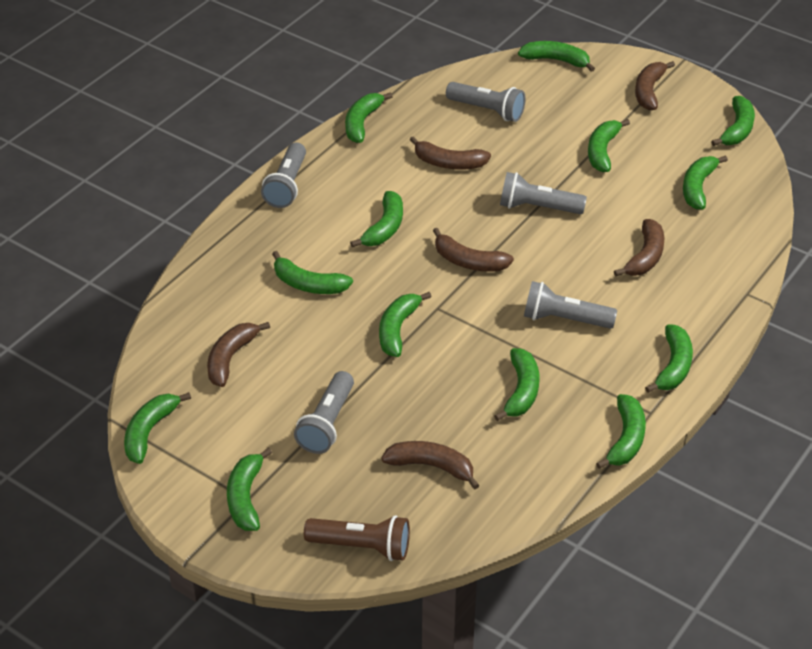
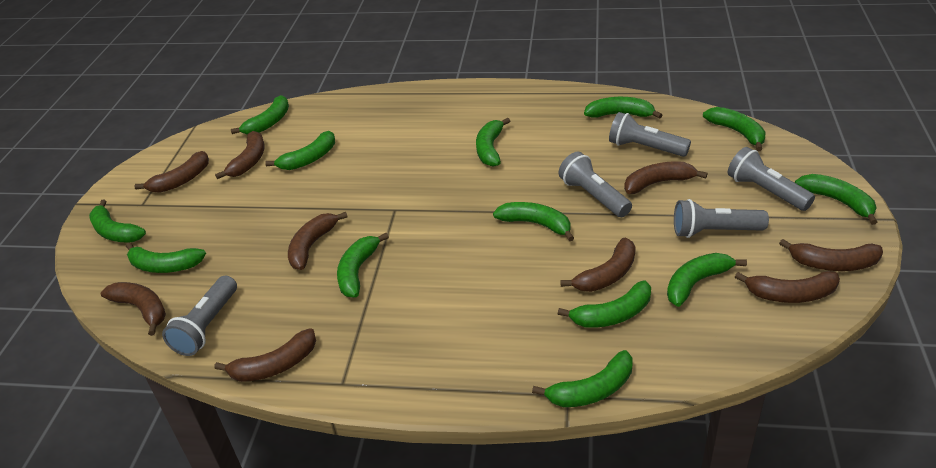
brown banana: [207,322,270,387] [381,441,480,490] [410,136,491,170] [433,228,514,272] [614,219,664,276] [635,61,675,110] = 6 -> [101,282,166,336] [134,151,209,193] [214,328,316,382] [215,131,264,179] [288,212,348,270] [560,238,636,292] [624,161,707,194] [735,271,840,303] [779,239,883,271] = 9
brown flashlight: [304,515,410,561] = 1 -> none = 0

